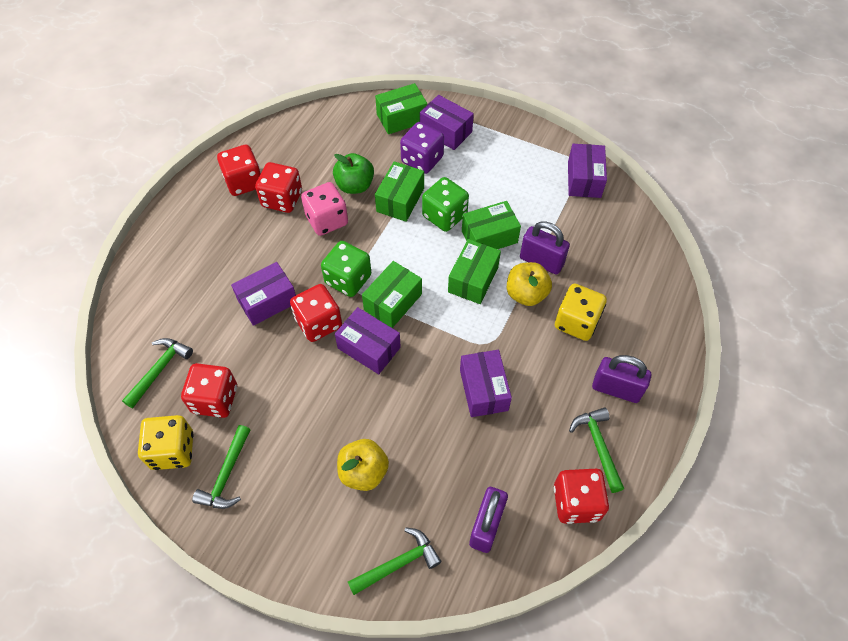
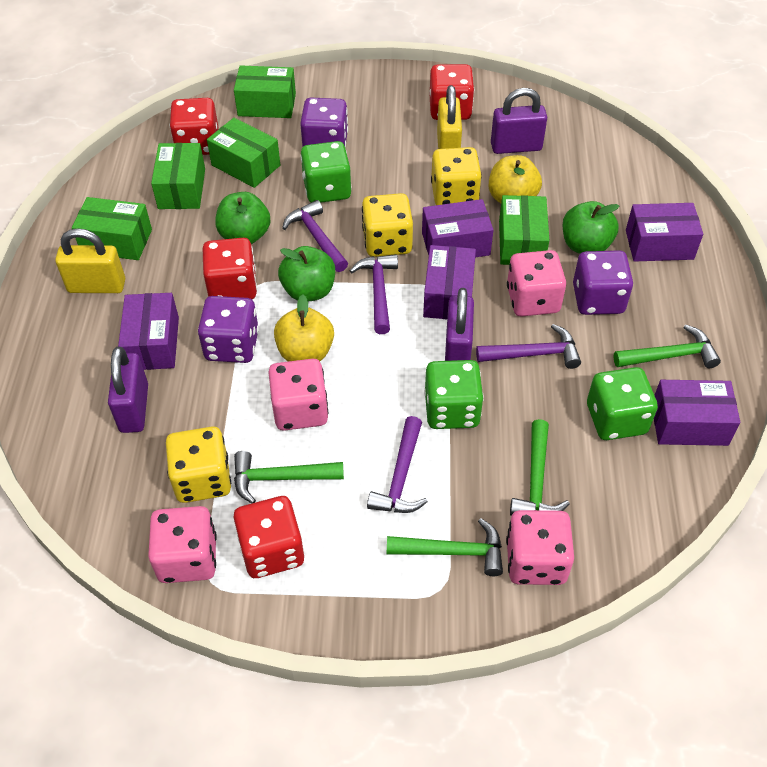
green apple: [333,153,374,194] = 1 -> [215,192,270,244] [278,246,335,302] [563,201,619,254] = 3
green dice: [321,241,371,297] [422,177,469,232] = 2 -> [301,141,352,203] [424,360,484,429] [587,367,658,440] = 3
pink dice: [301,182,348,236] = 1 -> [148,506,217,583] [268,359,328,431] [506,510,574,585] [507,250,566,317] = 4
purple dice: [400,122,444,174] = 1 -> [198,296,259,363] [300,98,348,147] [573,250,633,315] = 3
purple hammer: none = 0 -> [282,200,348,272] [350,254,398,334] [367,416,428,513] [476,324,581,369] = 4
red dice: [181,363,237,418] [217,145,261,196] [255,162,302,213] [290,284,342,342] [554,469,609,524] = 5 -> [170,98,219,155] [203,238,257,299] [234,496,304,578] [430,64,474,120] = 4
yellow dice: [138,415,194,470] [555,284,607,341] = 2 -> [166,426,231,503] [362,193,413,257] [431,147,482,205] = 3
yellow padlock: none = 0 -> [55,228,125,293] [437,85,462,149] = 2

